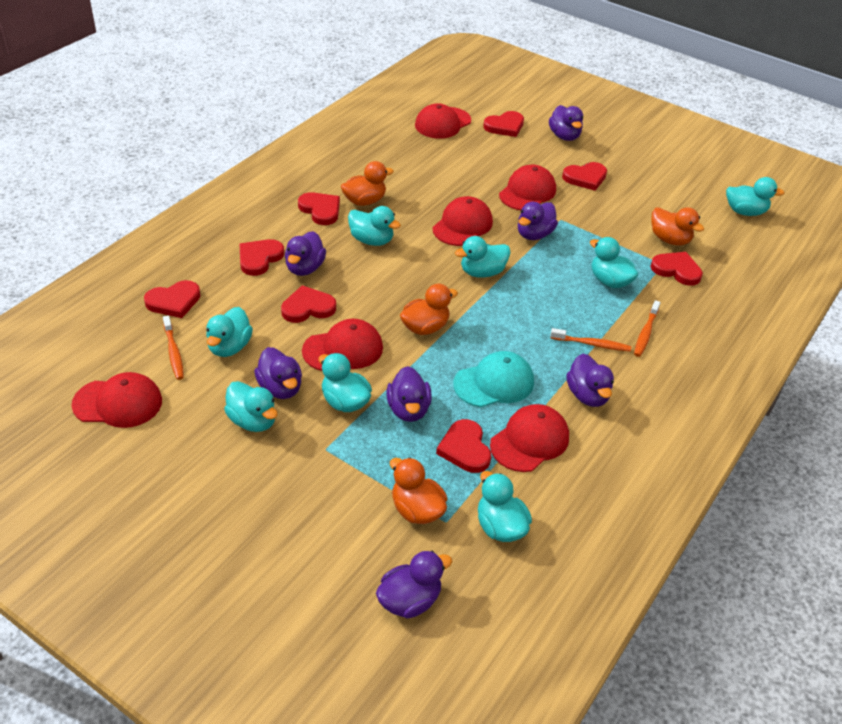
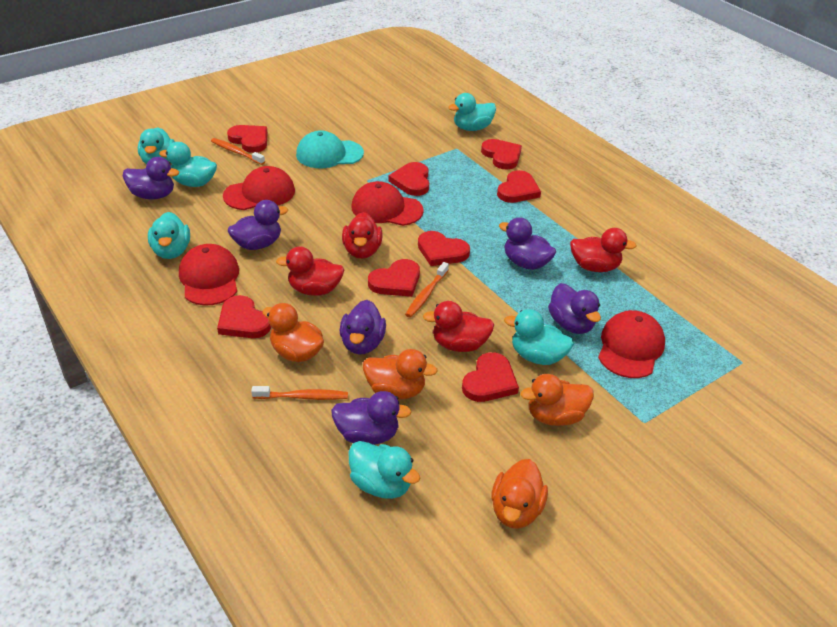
purple duck: [254,347,302,399] [285,231,326,276] [376,551,452,619] [387,366,432,422] [518,202,558,240] [549,105,583,141] [566,354,614,407] = 7 -> [123,157,179,200] [228,200,288,250] [331,391,412,445] [340,300,386,354] [499,217,556,270] [548,283,601,334] = 6
red cap: [71,372,162,428] [302,319,383,371] [415,103,471,139] [432,196,493,246] [490,404,569,472] [499,165,556,210] = 6 -> [179,244,239,306] [223,166,295,210] [351,181,424,226] [598,310,665,378] = 4
red duck: none = 0 -> [276,246,344,296] [342,212,383,259] [423,301,494,352] [570,228,637,272] = 4
turquoise duck: [206,307,253,357] [224,381,278,432] [318,353,372,412] [348,206,401,246] [455,236,511,278] [478,471,532,542] [590,237,638,288] [726,177,784,216] = 8 -> [138,127,175,164] [148,212,190,259] [159,142,217,187] [349,441,420,499] [448,93,496,131] [504,309,574,365] = 6

